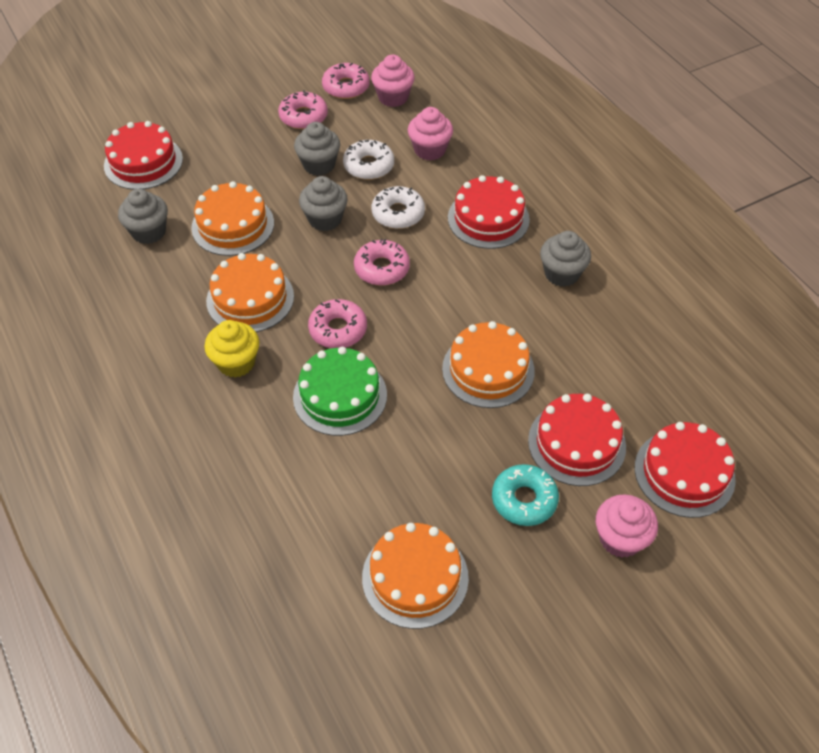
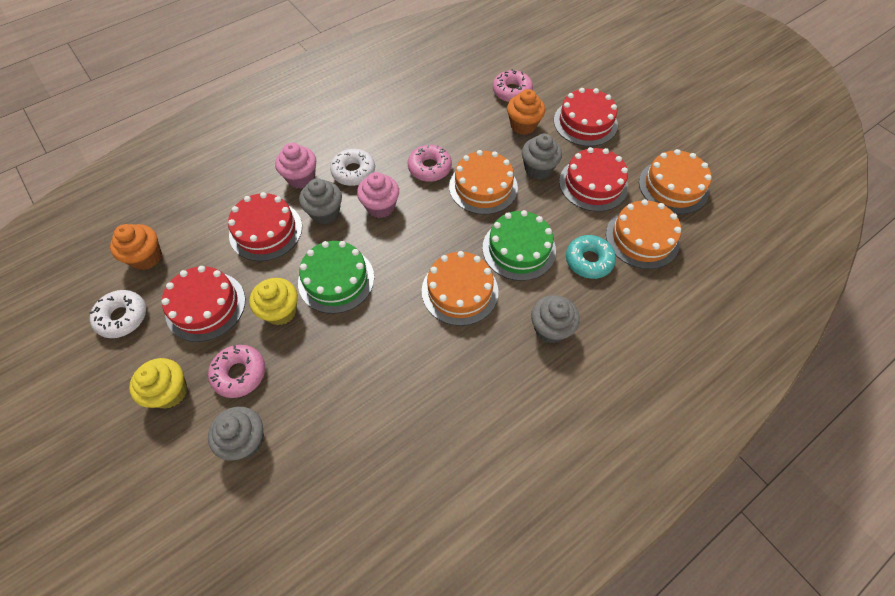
green cake: [293,347,387,436] = 1 -> [298,241,374,314] [482,210,556,281] = 2
orange cupcake: none = 0 -> [110,224,162,270] [507,89,545,135] = 2
pink cupcake: [371,55,415,107] [408,107,453,161] [596,495,658,558] = 3 -> [275,143,316,189] [357,172,399,218] = 2
pink donut: [278,90,328,129] [308,299,367,348] [322,63,370,99] [354,239,410,286] = 4 -> [208,345,265,398] [408,145,452,182] [493,69,533,102] = 3
yellow cupcake: [204,320,259,378] = 1 -> [129,358,188,409] [249,278,298,325] = 2

